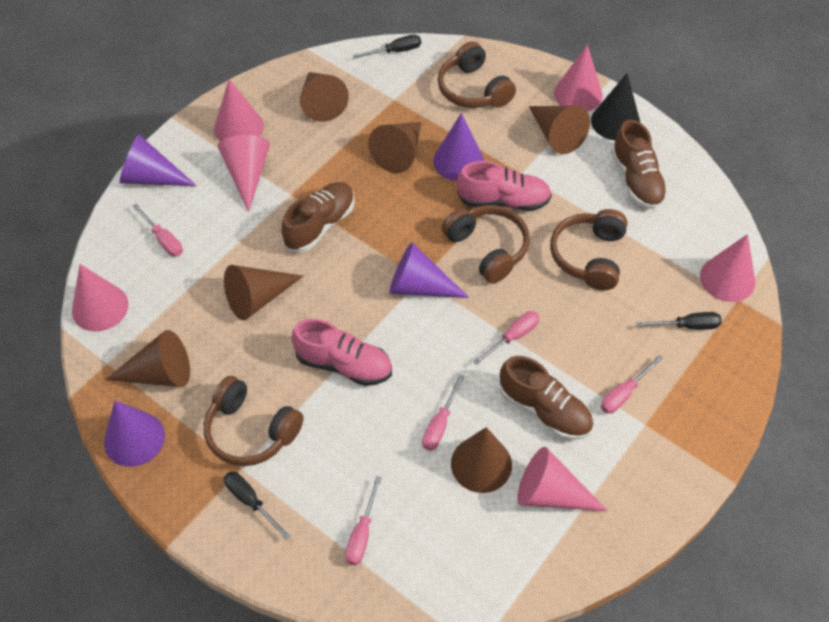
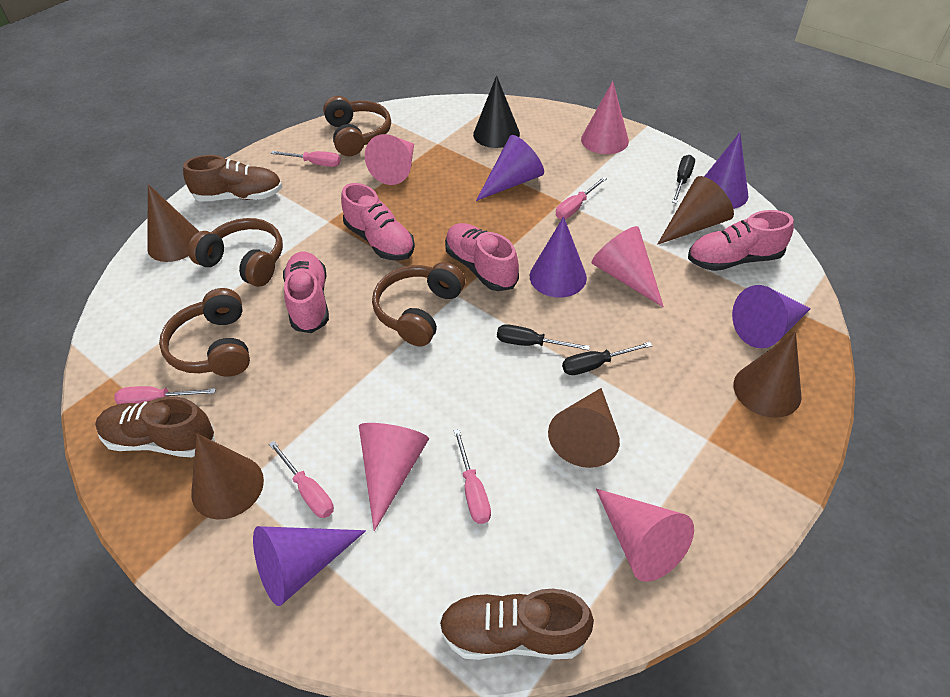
brown cone: [105,330,190,387] [224,265,303,320] [300,72,349,122] [368,122,422,173] [451,427,512,493] [529,106,590,154] = 6 -> [147,184,199,262] [191,434,264,520] [548,388,620,468] [657,176,734,245] [733,332,802,418] = 5
pink cone: [72,264,128,331] [214,79,264,142] [218,135,270,212] [517,447,608,511] [554,45,603,112] [700,234,756,302] = 6 -> [359,423,429,531] [365,134,414,185] [581,81,629,154] [591,226,664,307] [596,489,694,582] = 5
pink shoe: [292,319,392,386] [457,161,552,211] = 2 -> [283,252,329,333] [341,183,415,260] [445,223,519,291] [688,210,794,271] = 4
purple cone: [104,401,165,467] [120,135,197,186] [389,242,470,298] [433,113,484,181] = 4 -> [253,526,366,606] [476,135,544,201] [530,216,587,297] [704,132,748,209] [732,285,811,348] = 5

